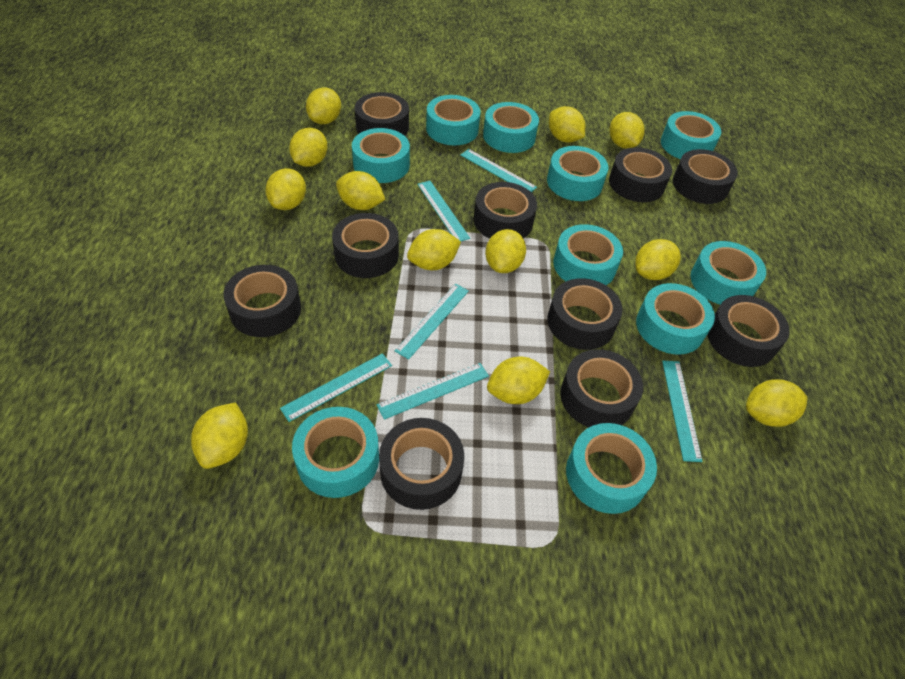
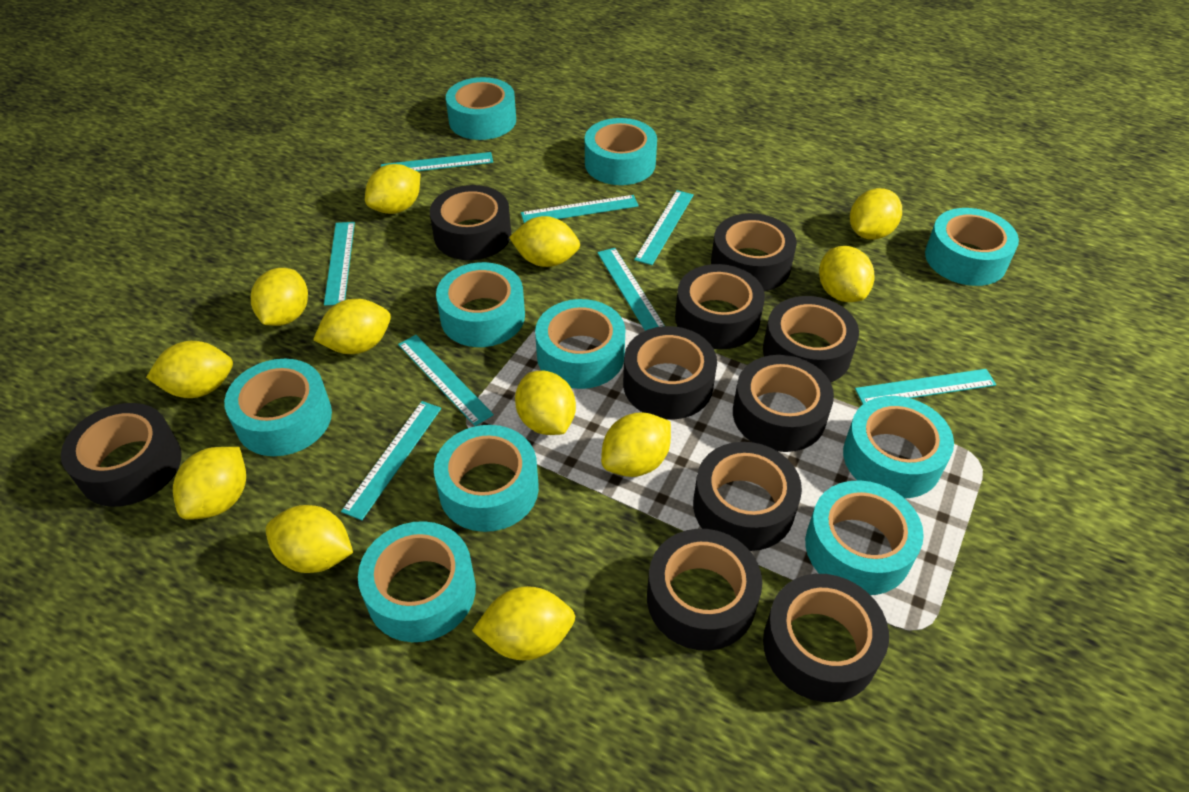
turquoise ruler: [280,353,392,422] [377,363,489,420] [395,284,469,359] [418,181,470,241] [461,149,537,192] [662,361,703,462] = 6 -> [324,222,355,306] [341,401,441,520] [381,152,493,171] [398,335,494,426] [521,195,639,223] [597,248,665,331] [634,190,694,265] [855,369,996,404] = 8

